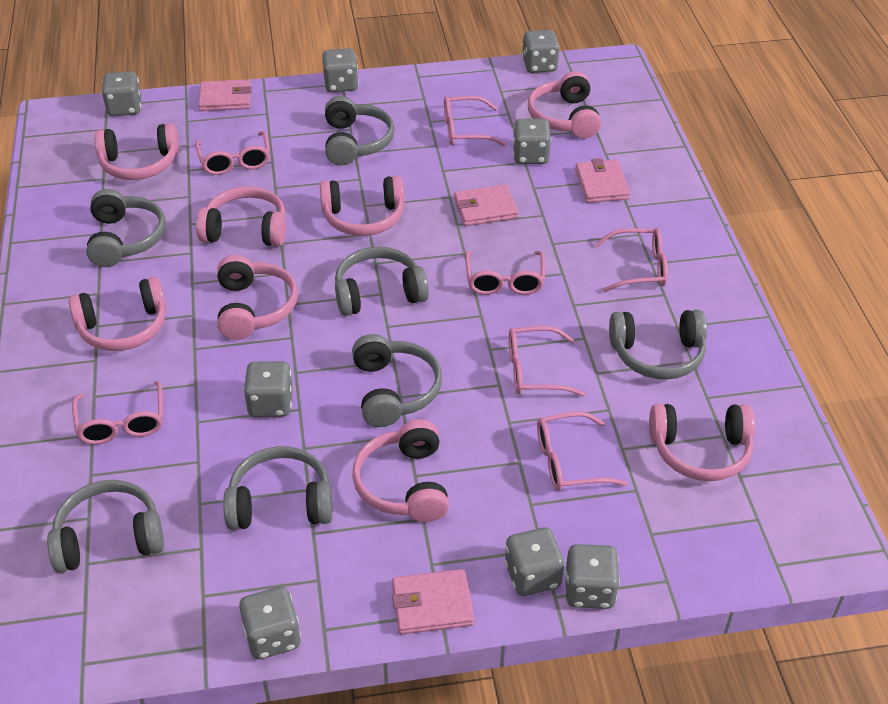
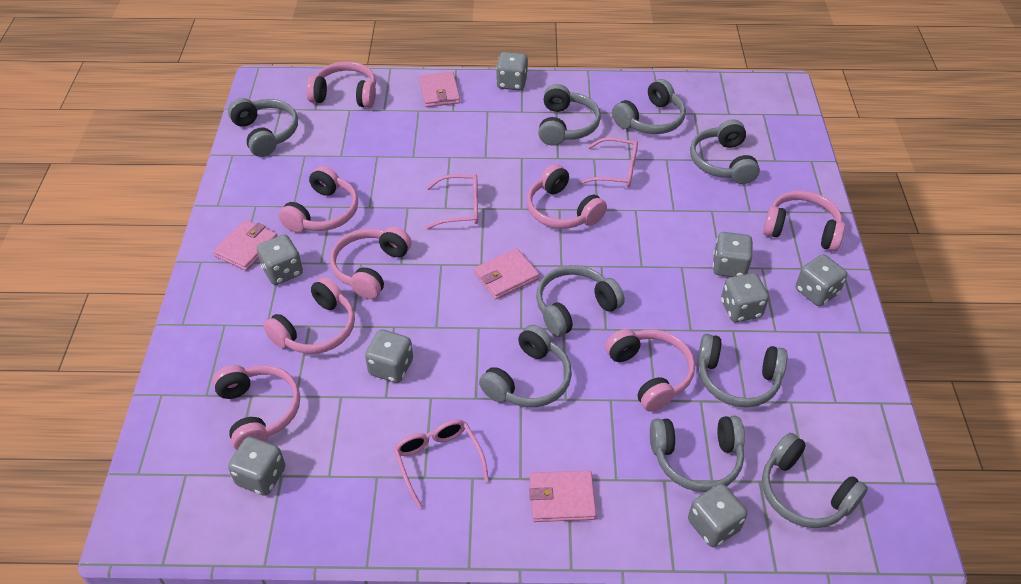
grey headphones: [47,480,164,573] [86,189,166,267] [223,446,333,530] [325,96,395,166] [335,247,429,316] [352,334,442,427] [609,310,707,380] = 7 -> [228,98,298,157] [479,325,572,407] [536,265,625,337] [538,84,601,145] [612,79,686,134] [650,416,745,492] [690,119,760,184] [697,334,788,407] [762,433,868,528] = 9
pink glasses: [72,381,163,444] [195,131,270,175] [444,96,506,146] [465,251,545,295] [509,326,585,396] [537,412,628,491] [595,228,668,292] = 7 -> [394,420,489,509] [425,174,478,230] [579,137,638,187] = 3

